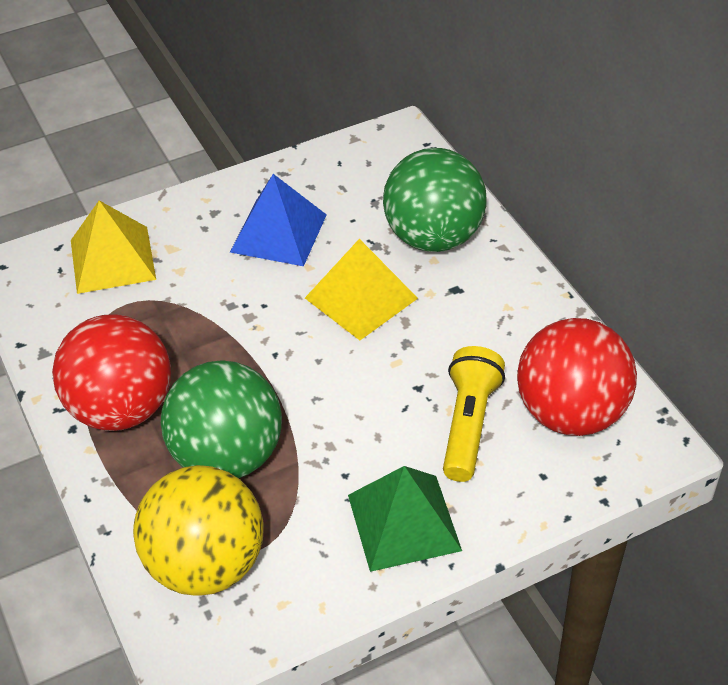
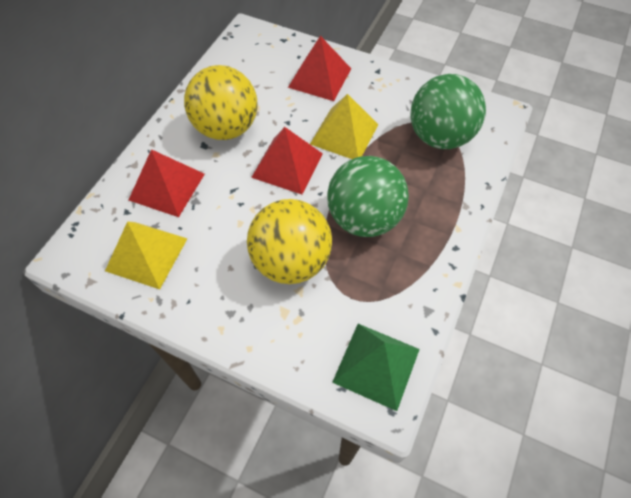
blue pyramid: [230,174,327,266] = 1 -> none = 0
red ball: [52,314,171,431] [517,318,637,436] = 2 -> none = 0
red pyramid: none = 0 -> [129,149,205,217] [251,127,323,194] [288,36,351,101] = 3
yellow ball: [133,465,264,596] = 1 -> [184,65,258,140] [247,199,332,284] = 2
yellow flashlight: [443,346,505,482] = 1 -> none = 0

